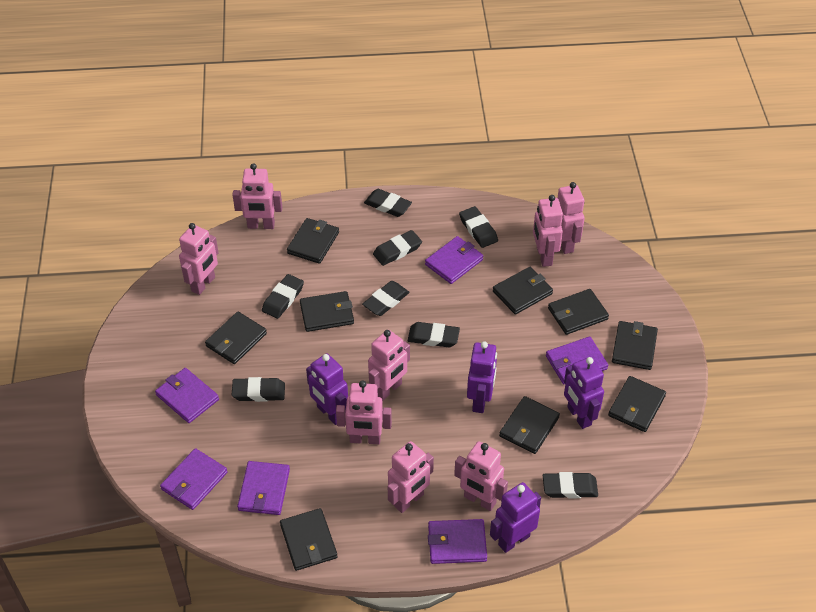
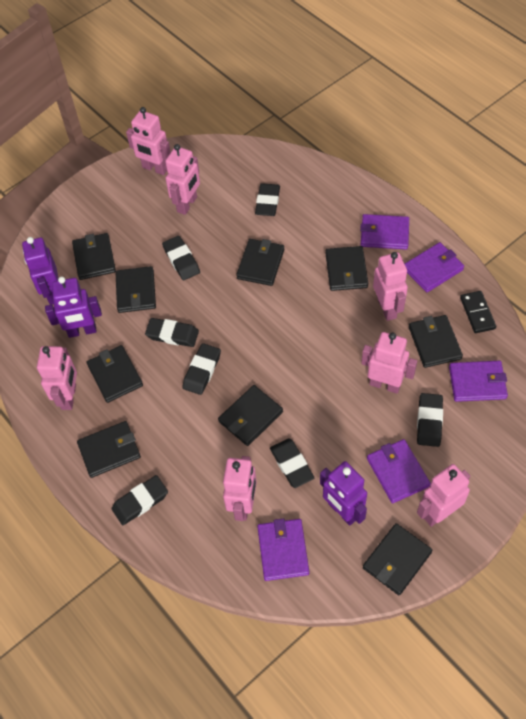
black domino: none = 0 -> [460,291,496,333] = 1
black eraser: [232,377,285,402] [262,274,304,319] [362,281,410,316] [364,189,412,217] [373,230,422,266] [408,322,460,347] [459,206,498,248] [543,472,598,499] = 8 -> [112,475,168,525] [145,318,199,347] [162,236,200,280] [182,343,221,395] [255,183,280,216] [270,438,314,488] [417,393,443,447] = 7
pink robot: [179,223,219,295] [232,163,282,229] [336,381,392,444] [368,330,410,401] [388,441,434,513] [454,441,508,511] [533,195,563,267] [558,182,585,254] = 8 -> [37,346,77,410] [126,107,171,175] [165,144,200,215] [223,456,257,521] [361,332,417,394] [373,252,408,321] [417,464,470,527] = 7
purple robot: [306,353,348,425] [467,341,497,413] [490,482,541,553] [564,357,604,429] = 4 -> [22,237,59,305] [45,276,102,338] [320,461,367,526] = 3
purple wallet: [155,368,219,423] [160,448,228,510] [237,461,290,515] [425,236,483,284] [428,519,487,564] [546,337,608,384] = 6 -> [257,518,309,581] [360,214,409,249] [367,439,431,503] [405,242,464,292] [449,361,508,402] = 5

